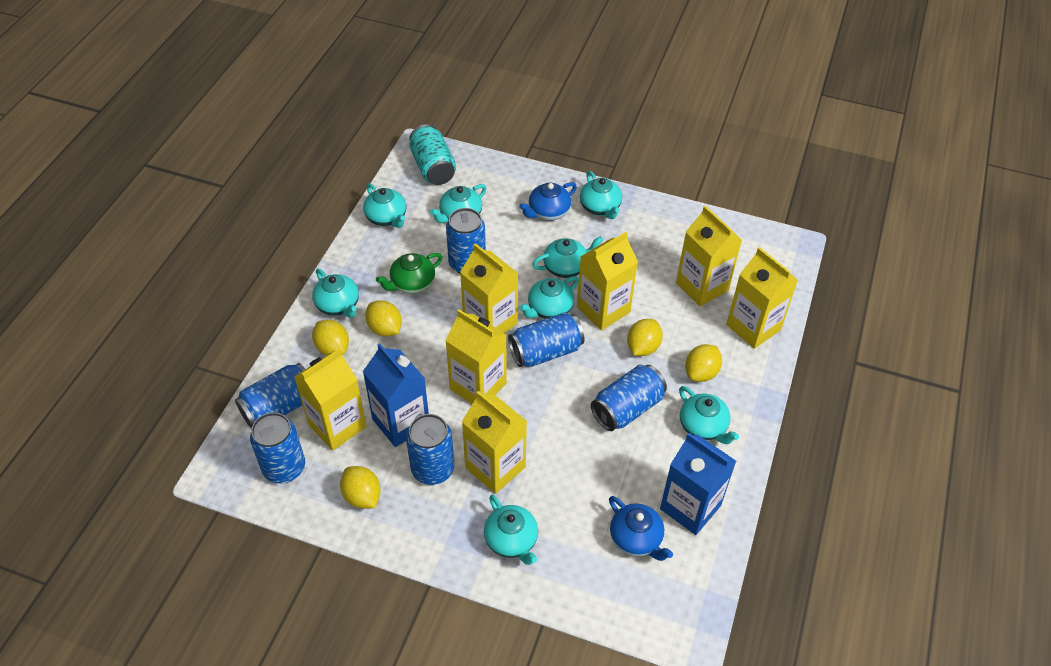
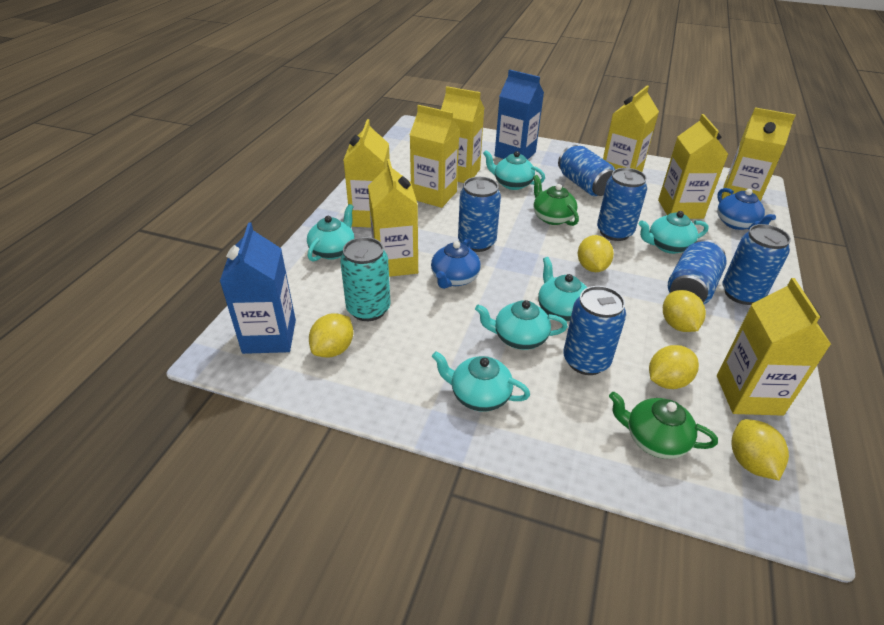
green teapot: [376,253,443,294] = 1 -> [533,175,579,226] [609,392,718,459] = 2
turquoise teapot: [312,269,359,318] [363,183,406,228] [430,184,486,223] [484,495,538,565] [519,276,579,319] [532,236,603,278] [580,171,622,219] [679,386,739,444] = 8 -> [307,204,355,262] [432,351,530,412] [475,300,568,350] [483,150,545,190] [538,257,587,321] [639,211,708,254] = 6
yellow carton: [294,348,367,451] [445,309,507,404] [460,243,519,333] [462,391,527,494] [577,232,638,330] [676,206,742,306] [726,247,798,349] = 7 -> [344,119,390,228] [368,159,418,277] [410,105,460,208] [441,86,484,183] [603,86,659,172] [658,114,728,219] [717,278,831,416] [722,107,796,202] = 8

